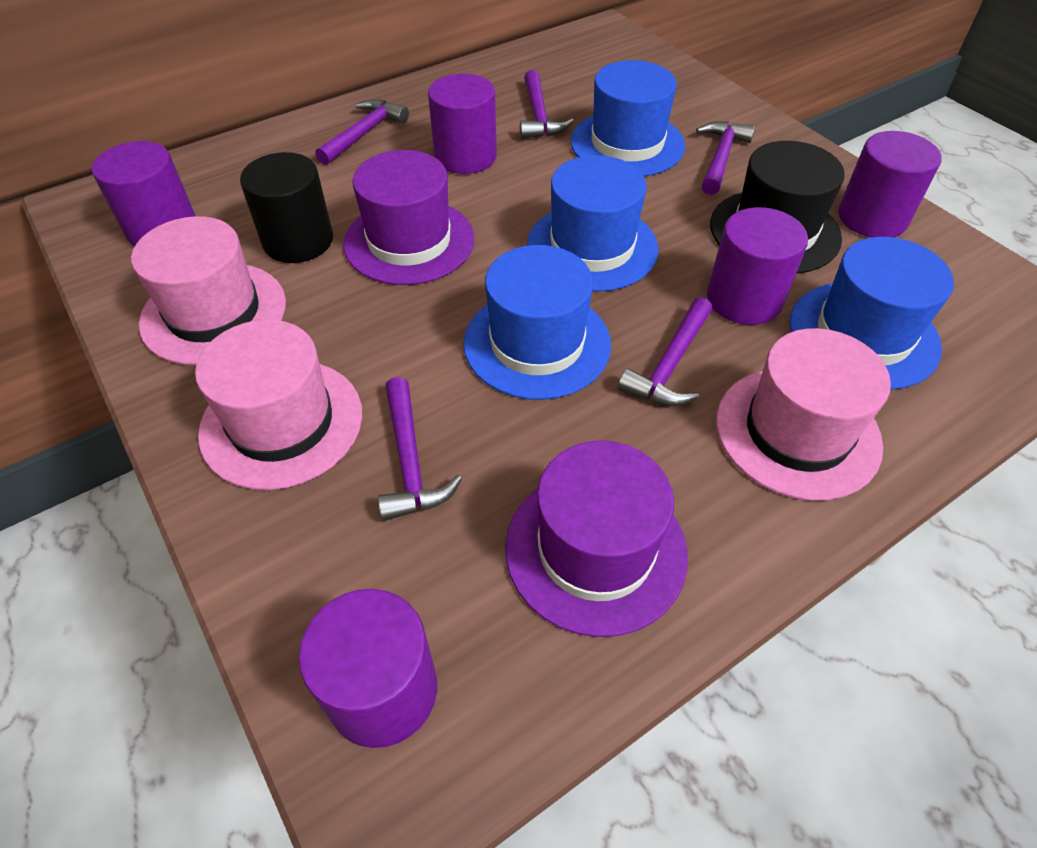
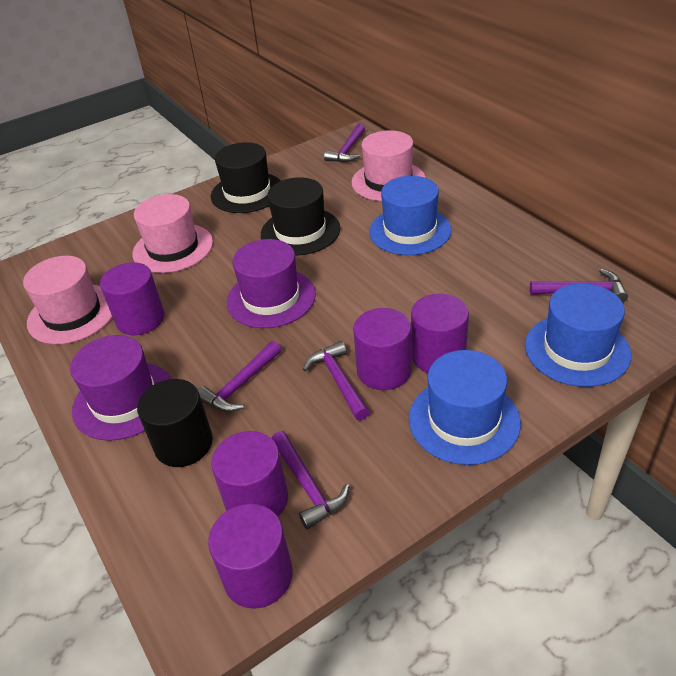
black hat: [710,141,845,274] = 1 -> [211,142,281,213] [261,177,340,255] = 2
blue hat: [463,245,611,400] [527,155,659,292] [571,60,685,176] [790,237,954,390] = 4 -> [369,176,452,255] [409,350,521,465] [525,283,631,387] = 3

